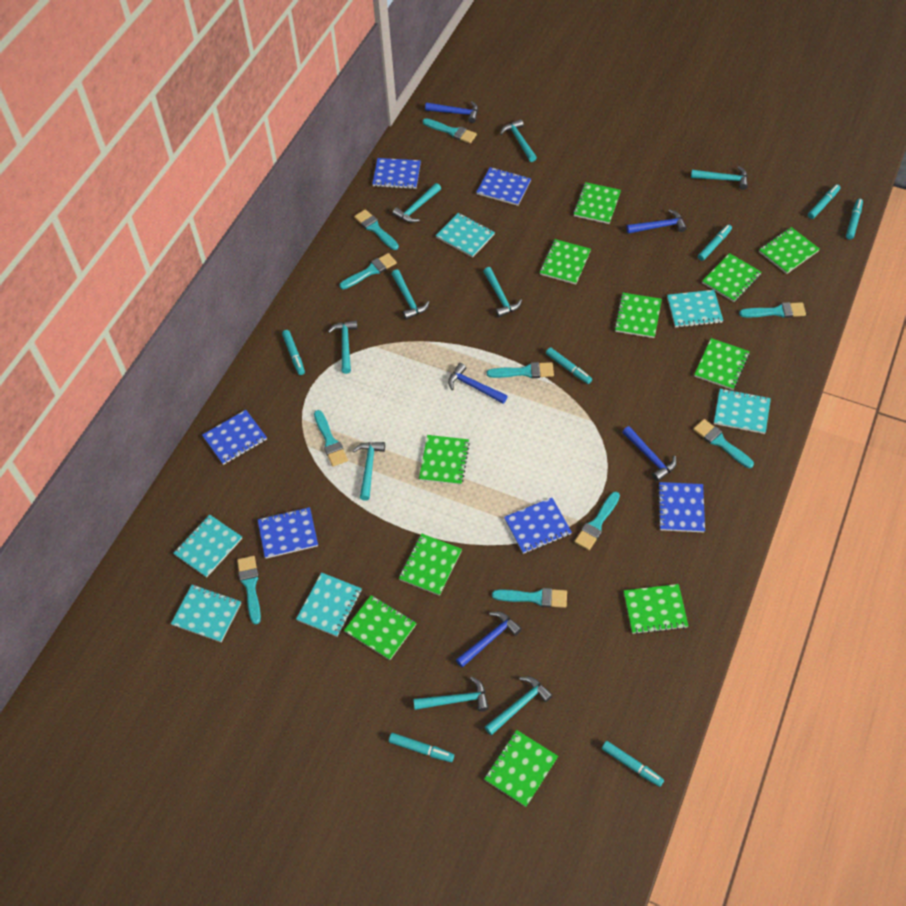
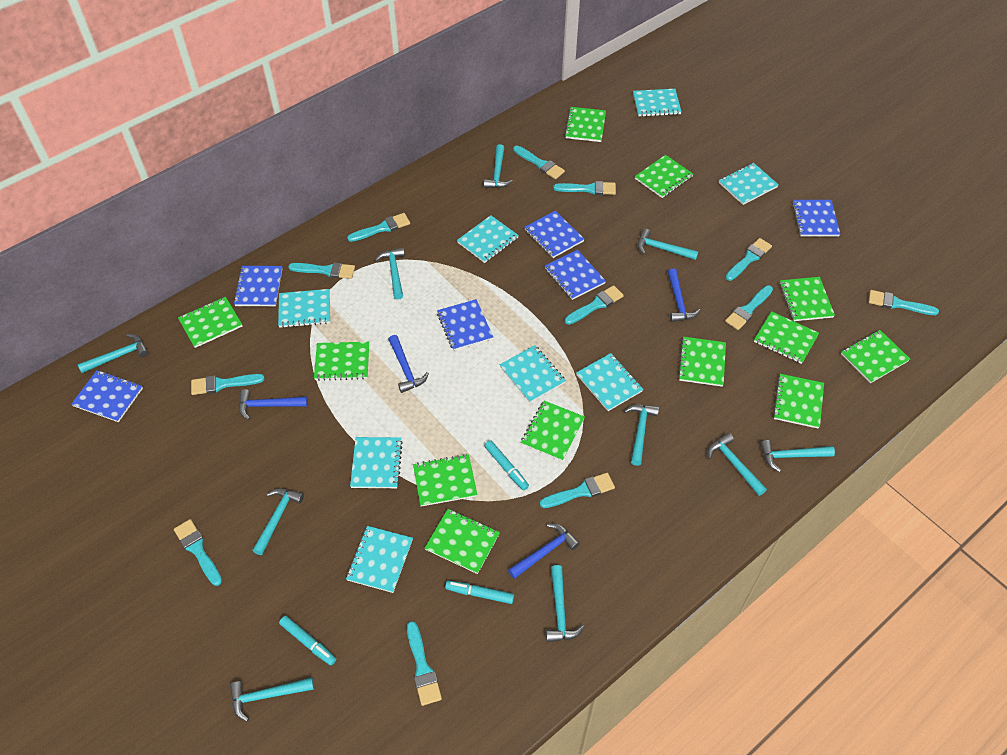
blue hammer: [425,101,478,123] [448,363,508,404] [456,612,522,668] [622,426,677,482] [626,209,687,234] = 5 -> [239,389,308,420] [388,335,429,393] [508,524,580,579] [668,269,701,322] = 4
green notebook: [344,595,416,660] [399,533,462,596] [419,435,470,485] [484,730,558,807] [540,239,591,284] [573,182,621,224] [614,293,662,338] [624,584,688,634] [694,338,750,390] [702,253,762,302] [759,227,820,274] = 11 -> [178,297,242,348] [314,342,369,381] [413,454,478,507] [425,509,500,574] [521,401,585,461] [565,107,606,142] [635,155,693,198] [678,337,726,387] [754,311,819,364] [773,374,824,429] [779,277,835,321] [841,330,910,383] = 12
turquoise brush: [237,556,261,624] [314,410,348,467] [339,253,397,289] [354,209,399,250] [423,118,477,143] [487,362,554,378] [492,588,567,608] [574,492,620,550] [693,419,754,468] [739,302,806,318] = 10 -> [174,519,222,586] [191,374,265,395] [288,262,355,279] [347,213,410,242] [407,621,442,706] [513,146,565,179] [540,473,615,508] [553,181,616,195] [565,285,624,324] [725,285,773,330] [726,238,772,281] [868,290,939,315] = 12
turquoise hammer: [328,320,358,374] [352,442,385,501] [391,269,429,320] [393,183,441,223] [413,676,489,711] [483,267,522,317] [485,676,553,735] [500,119,537,162] [691,166,748,190] = 9 -> [78,334,149,373] [230,678,314,722] [252,488,304,555] [375,247,405,300] [484,144,513,188] [546,565,584,642] [624,404,659,466] [638,229,699,260] [708,433,767,496] [760,440,835,472] = 10
turquoise marker: [282,330,305,375] [389,733,454,762] [546,347,592,384] [602,741,664,787] [698,224,732,261] [808,184,841,219] [846,198,863,240] = 7 -> [279,616,336,666] [445,581,514,604] [484,440,529,490] = 3
turquoise notebook: [171,585,241,642] [173,515,242,578] [296,572,362,637] [436,213,495,258] [667,290,723,328] [714,388,771,434] = 6 -> [278,289,330,328] [346,526,413,593] [350,437,403,488] [457,215,519,263] [500,345,566,403] [576,353,643,411] [633,89,682,117] [719,163,779,205] = 8

